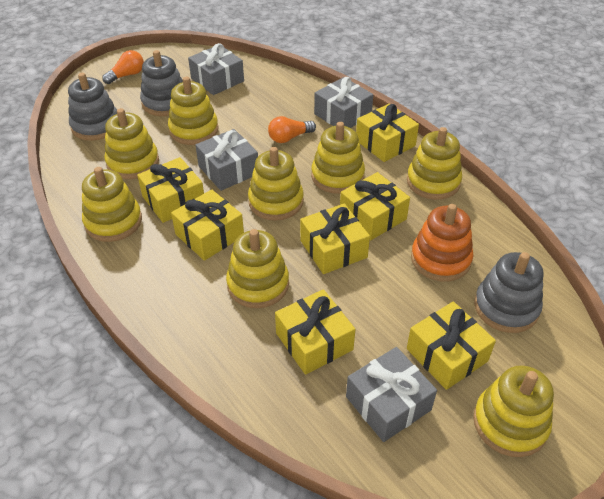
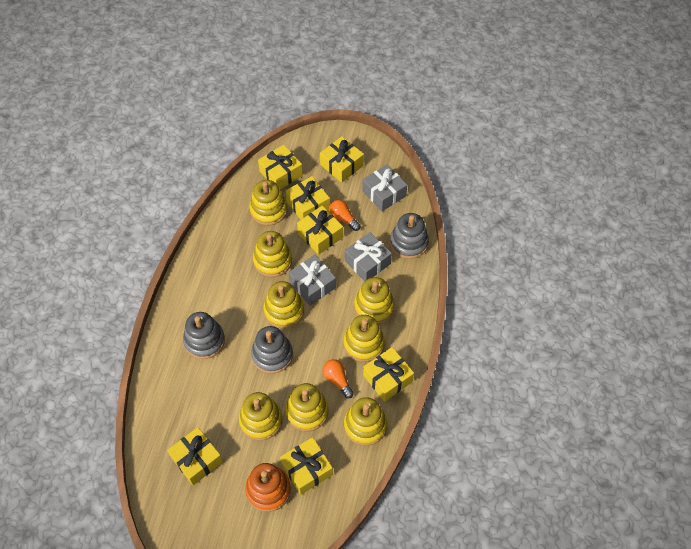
grey gift: [188,43,244,95] [195,129,258,191] [314,77,373,128] [346,347,437,442] = 4 -> [288,255,336,306] [345,232,392,281] [362,164,407,211] = 3

